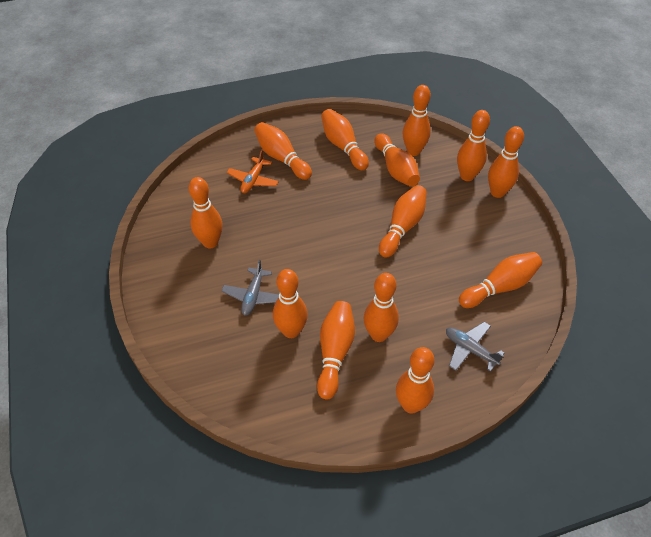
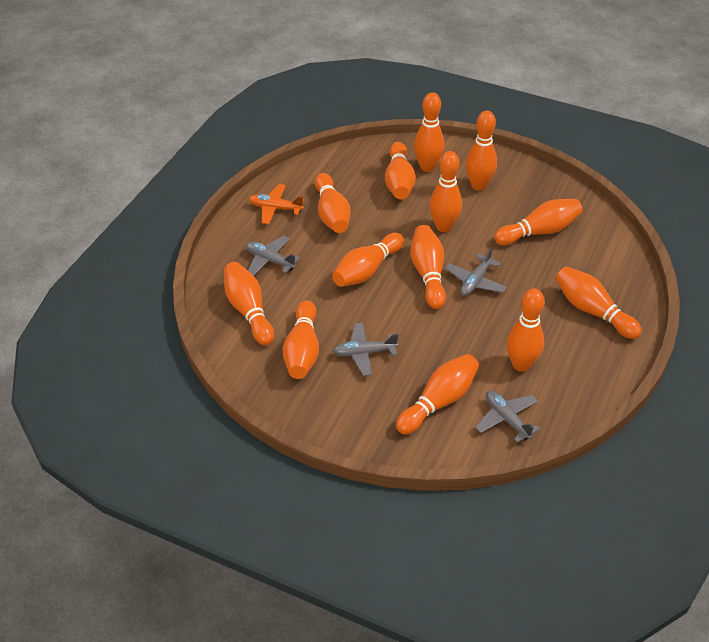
grey plane: [222,260,279,316] [446,322,504,372] = 2 -> [246,235,300,276] [333,323,398,376] [445,247,507,296] [475,391,540,443] = 4

